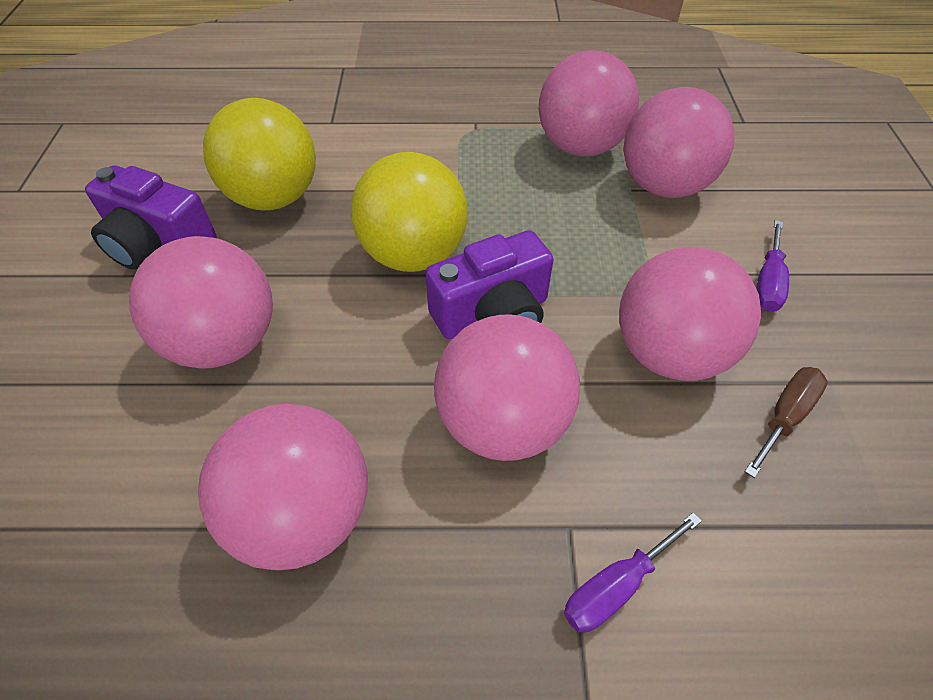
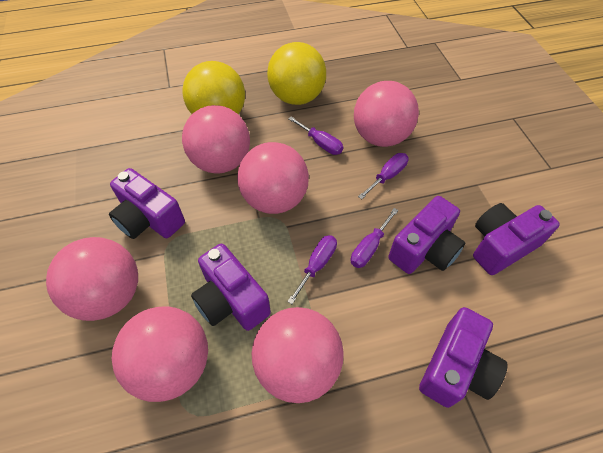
brown screwdriver: [744,367,828,478] = 1 -> none = 0
purple camera: [85,166,217,270] [425,230,553,339] = 2 -> [109,168,185,239] [191,244,271,331] [388,196,465,274] [419,307,508,408] [473,203,560,275] = 5
purple screwdriver: [564,512,702,632] [756,220,789,312] = 2 -> [287,235,337,304] [288,116,343,155] [351,208,399,268] [358,153,409,199] = 4

